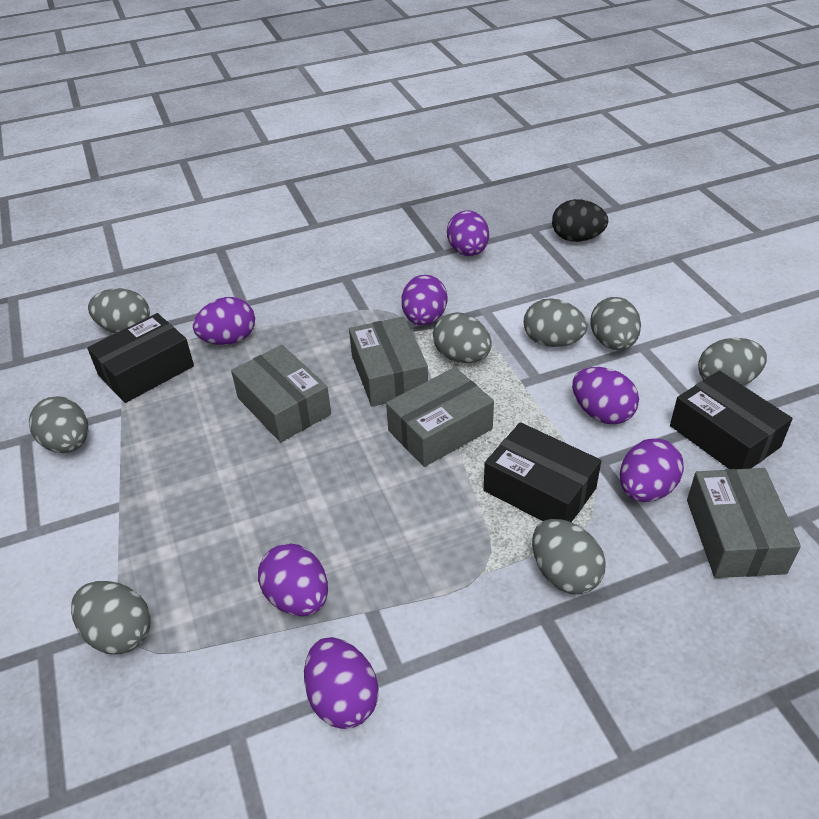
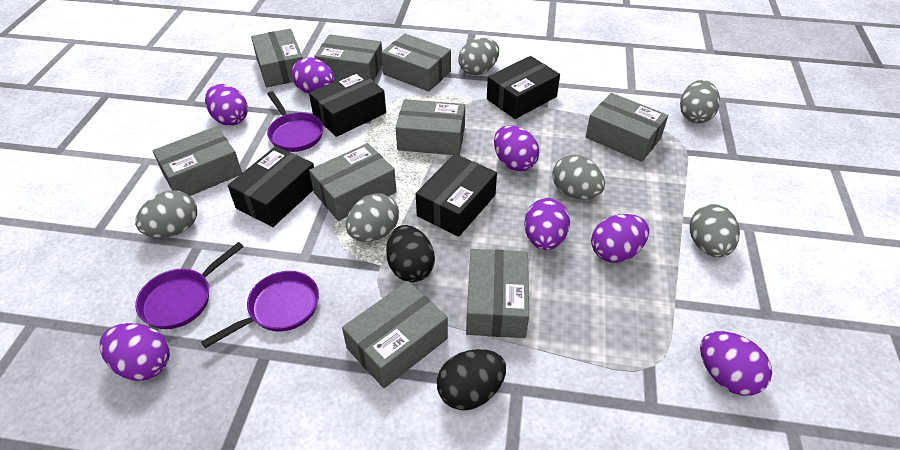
black box: [87,313,194,403] [484,422,601,522] [670,371,793,469] = 3 -> [228,146,314,227] [309,71,386,137] [416,154,497,237] [487,56,560,119] = 4
black egg: [552,199,608,242] = 1 -> [386,225,435,282] [437,349,506,410] = 2
grey box: [231,345,331,442] [349,316,428,407] [386,367,494,467] [687,468,801,578] = 4 -> [153,126,242,196] [251,29,303,88] [309,143,396,221] [314,34,382,81] [342,281,448,388] [381,34,451,92] [396,99,465,155] [466,249,529,338] [586,93,668,162] = 9
grey egg: [29,396,88,453] [71,581,151,655] [88,288,150,333] [433,312,492,363] [524,298,588,347] [532,519,606,594] [590,297,641,350] [698,338,767,386] = 8 -> [135,190,197,238] [346,193,399,242] [458,38,499,76] [552,155,605,199] [680,80,720,123] [690,204,740,257] = 6
purple pan: none = 0 -> [135,242,244,329] [201,271,319,348] [267,91,323,152] = 3

